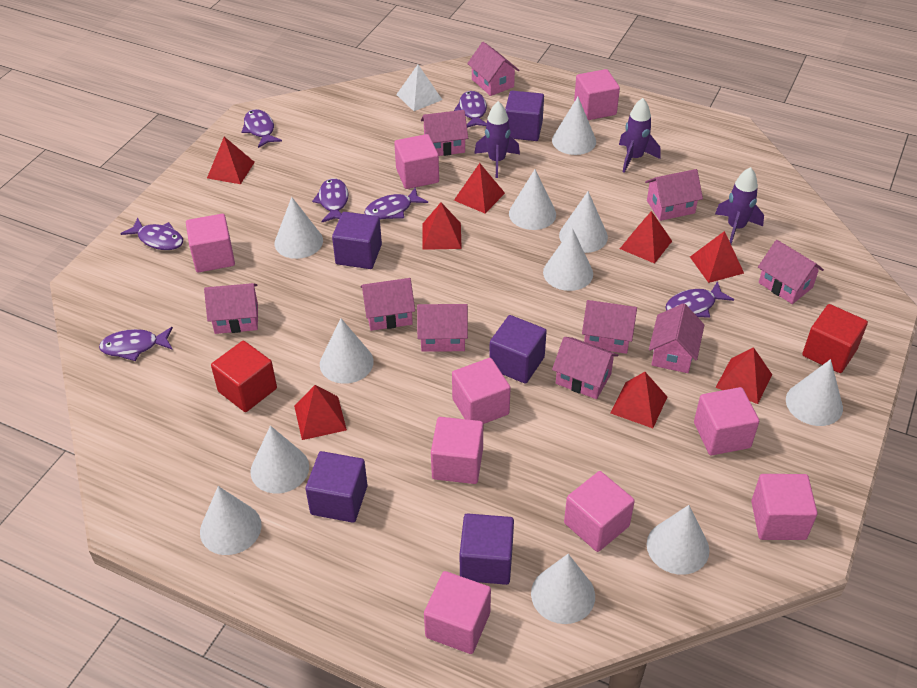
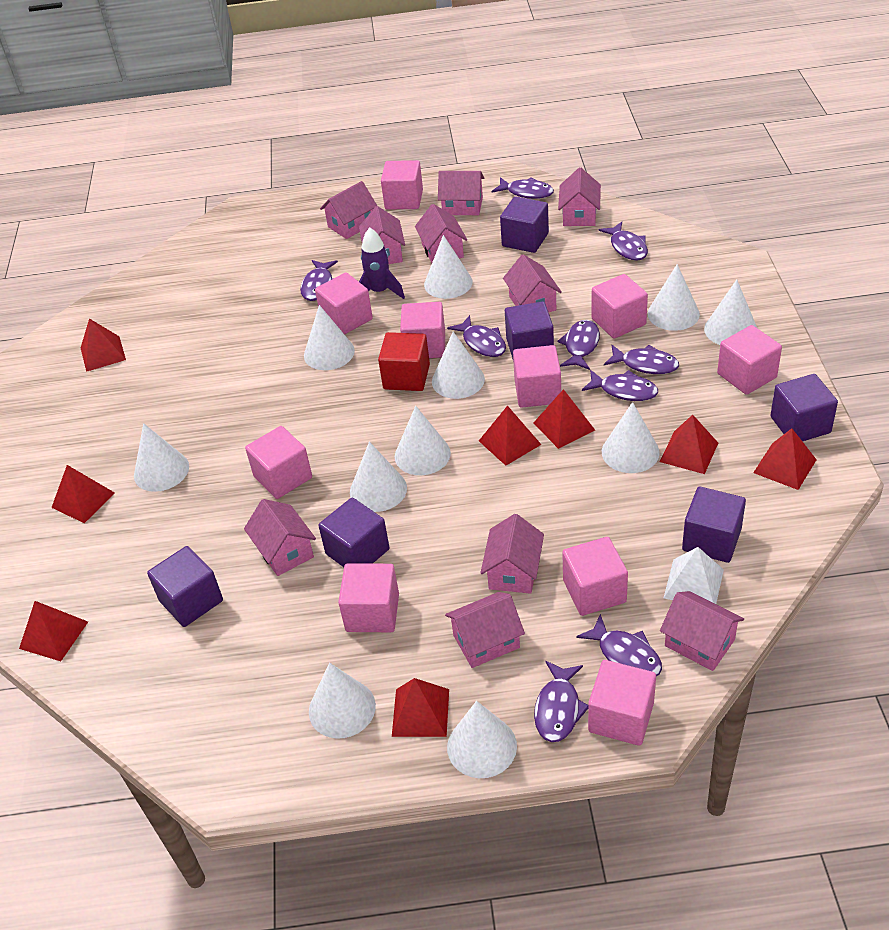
pink cube: [186,214,235,272] [394,134,439,189] [424,571,491,654] [431,417,483,484] [452,358,511,424] [564,471,635,552] [574,69,620,120] [694,387,759,455] [751,474,817,540] = 9 -> [245,426,312,499] [315,272,373,335] [338,564,399,632] [381,160,423,209] [400,302,445,358] [513,345,561,408] [562,537,628,616] [588,660,656,746] [591,274,648,339] [717,325,782,395] = 10
purple cube: [305,451,367,523] [332,212,382,269] [460,513,514,585] [489,315,547,384] [505,91,544,141] = 5 -> [147,546,223,627] [318,498,390,567] [500,196,549,253] [505,302,554,362] [682,487,746,563] [770,374,838,441] = 6
purple fish: [99,327,173,361] [120,218,183,250] [241,109,282,148] [312,178,349,222] [364,187,428,220] [454,91,487,128] [665,281,734,318] = 7 -> [300,260,338,301] [447,315,506,357] [491,177,554,199] [534,661,588,742] [557,320,600,370] [576,614,662,676] [582,370,658,401] [599,222,648,261] [604,345,679,374] = 9
purple rocket: [474,101,520,178] [619,98,661,173] [715,167,764,244] = 3 -> [359,228,405,299] = 1
red cube: [211,341,277,412] [802,304,868,373] = 2 -> [378,332,430,391] = 1

